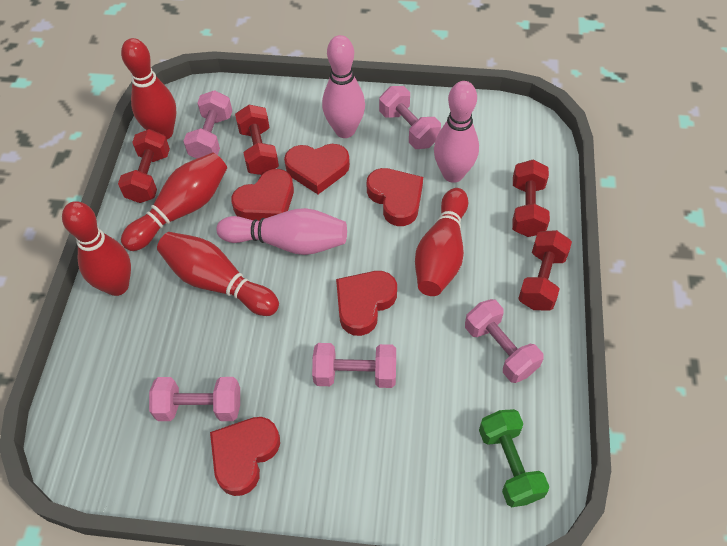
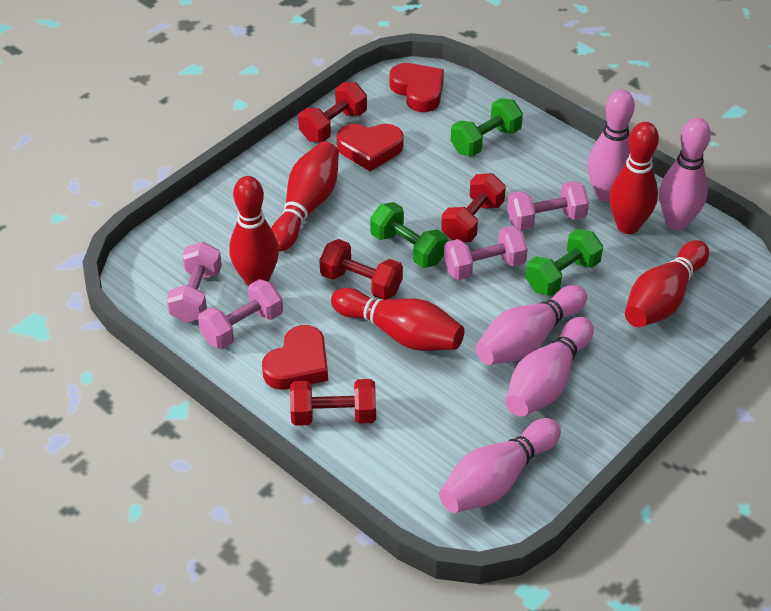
green dumbbell: [479,409,549,507] = 1 -> [370,202,447,268] [451,98,523,156] [526,229,603,296] = 3
pink bowling pin: [216,208,347,255] [322,35,365,138] [434,81,479,183] = 3 -> [439,418,561,513] [475,285,587,365] [505,317,594,417] [587,90,635,202] [659,118,711,230] = 5
pink dumbbell: [149,377,240,421] [183,90,232,159] [312,343,396,388] [379,86,441,149] [465,299,544,383] = 5 -> [166,242,222,323] [198,279,283,349] [444,226,528,280] [507,181,589,231] = 4
red heart: [210,417,280,496] [231,169,294,221] [284,144,350,194] [336,271,397,336] [367,168,423,226] = 5 -> [262,325,328,389] [337,124,404,171] [390,63,444,112] = 3

